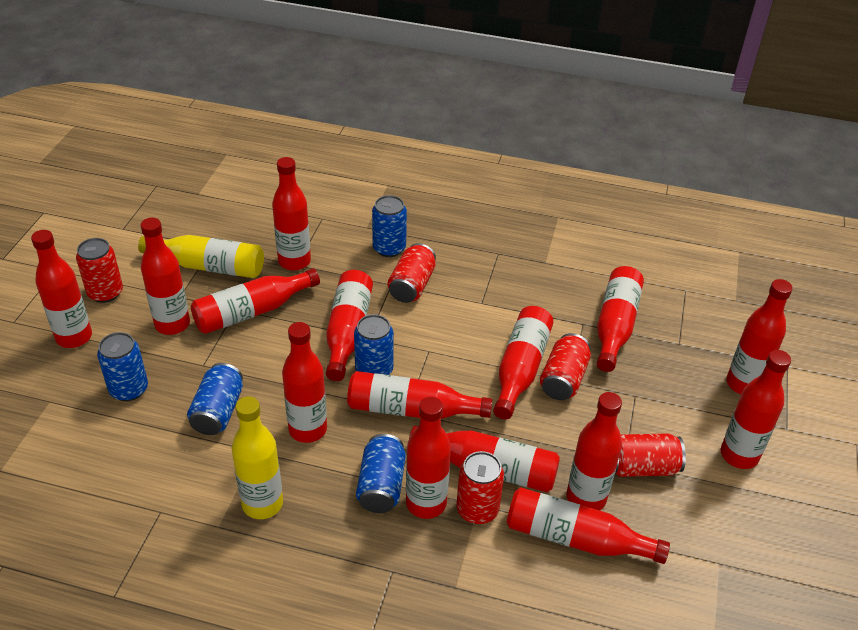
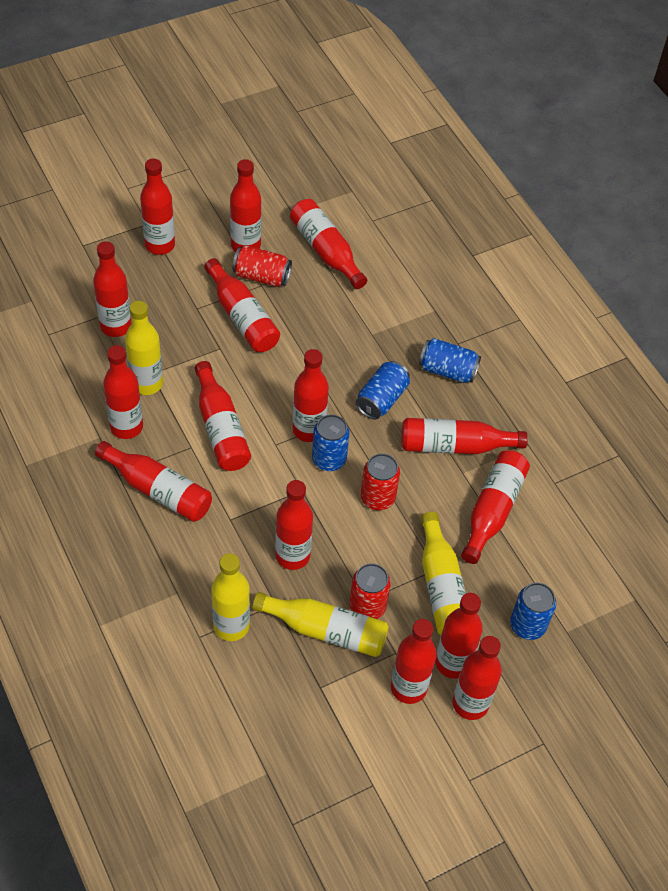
blue can: [97,332,148,401] [187,363,243,435] [354,314,394,375] [356,434,406,513] [372,195,407,257] = 5 -> [312,414,350,471] [356,361,410,419] [419,338,481,383] [510,582,556,640] = 4
red can: [76,238,123,303] [388,243,436,303] [456,451,504,524] [540,333,591,400] [615,433,686,477] = 5 -> [232,245,292,287] [349,563,391,619] [361,453,400,510] = 3
yellow bottle: [138,235,264,278] [232,396,283,519] = 2 -> [125,301,163,395] [211,553,250,641] [252,592,389,657] [421,512,466,635] = 4

